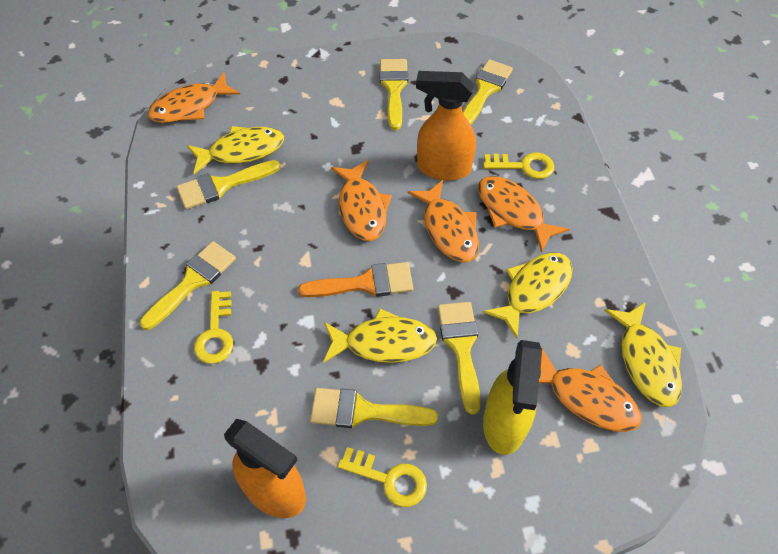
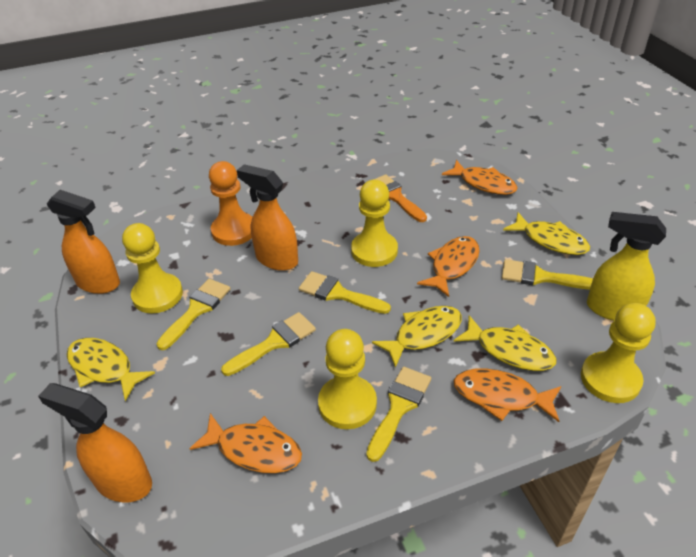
orange fish: [148,72,241,123] [331,160,392,241] [408,180,479,262] [478,176,569,253] [539,348,642,432] = 5 -> [189,413,302,473] [417,236,480,297] [442,160,518,195] [453,368,561,422] = 4
orange pawn: none = 0 -> [209,161,252,246] = 1
orange spray bottle: [224,419,306,518] [416,71,476,181] = 2 -> [38,383,152,502] [47,190,120,294] [237,164,298,271] = 3
yellow brush: [140,241,236,330] [176,160,280,209] [310,388,438,428] [380,59,408,130] [438,302,481,414] [463,59,513,125] = 6 -> [156,279,231,350] [221,312,316,376] [299,271,391,314] [366,367,431,462] [502,259,593,290] = 5
yellow key: [194,291,233,364] [338,447,427,507] [483,153,554,179] = 3 -> none = 0
yellow pawn: none = 0 -> [122,223,183,313] [318,329,377,429] [351,180,398,267] [581,303,656,403] = 4

